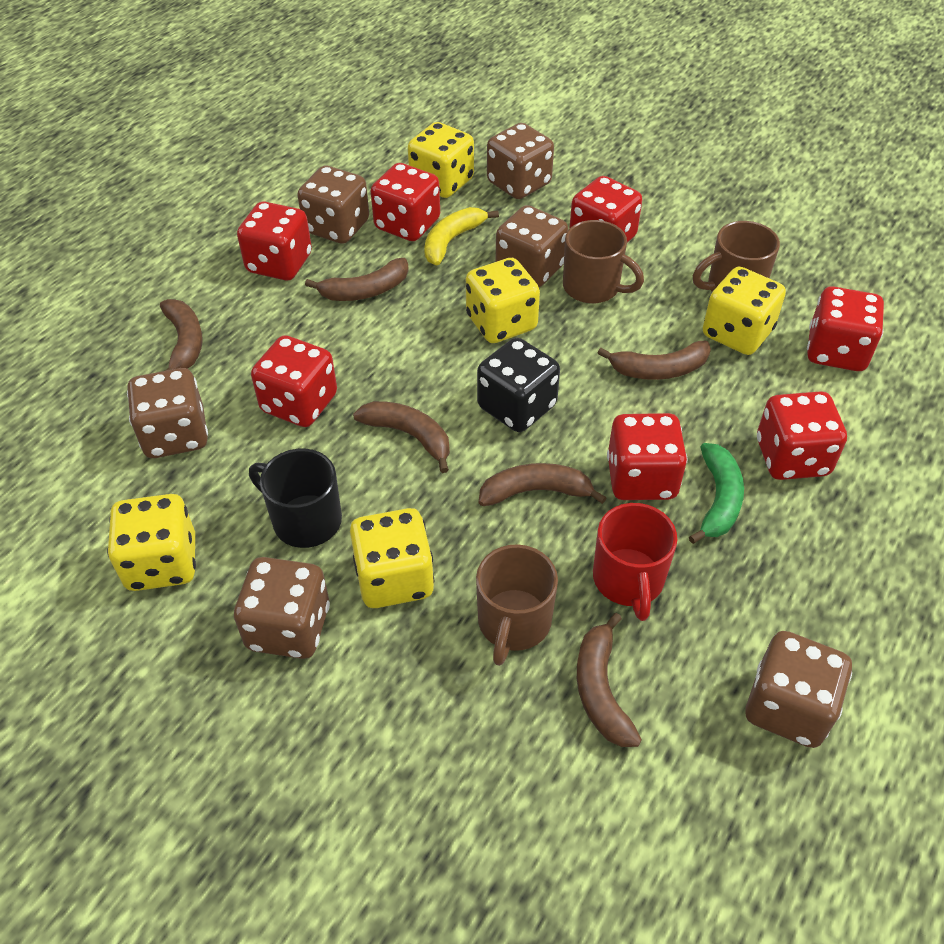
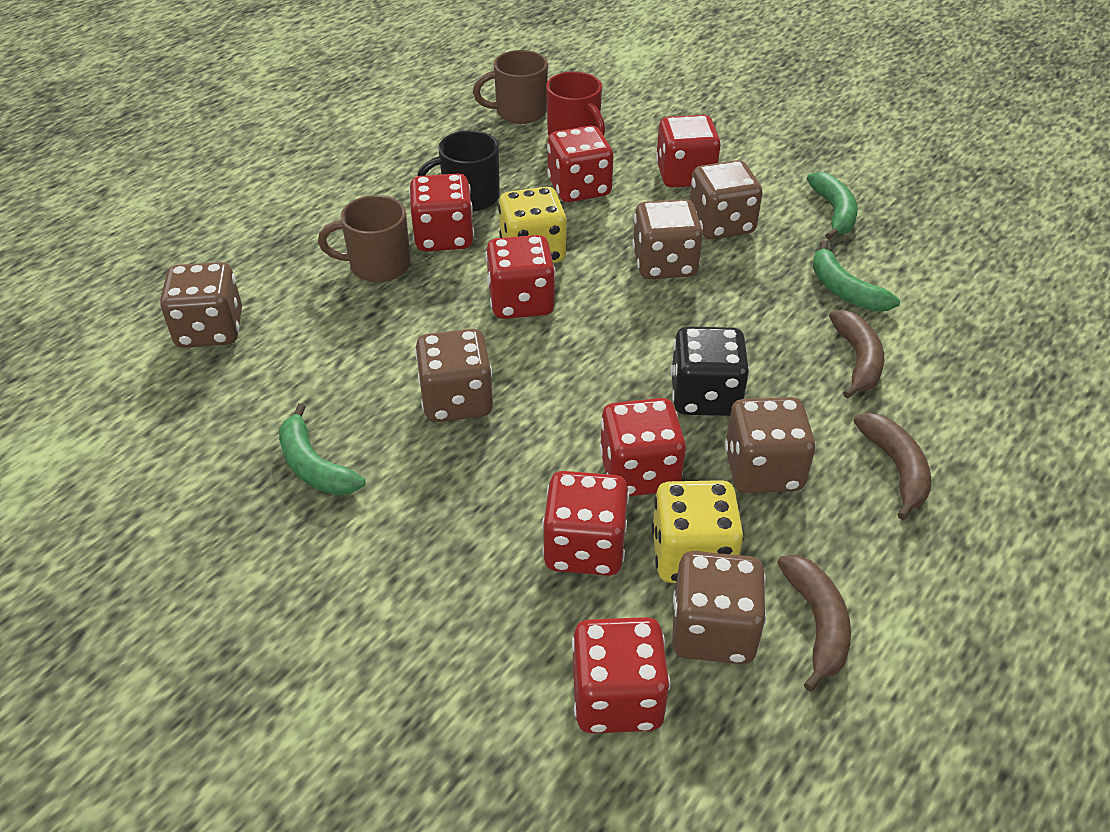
brown banana: [160,299,203,371] [305,258,409,301] [353,401,450,473] [479,463,606,506] [577,613,642,747] [597,341,711,380] = 6 -> [777,555,851,692] [829,310,884,399] [853,413,931,520] = 3
brown mug: [476,544,558,666] [563,220,644,303] [693,221,780,292] = 3 -> [318,195,411,282] [473,50,548,124] = 2
green banana: [689,443,744,544] = 1 -> [279,403,365,495] [807,172,858,240] [813,241,900,312] = 3
yellow banana: [424,207,499,265] = 1 -> none = 0
yellow dice: [107,494,196,591] [350,508,435,608] [408,122,474,198] [466,258,540,343] [703,267,786,355] = 5 -> [498,187,567,263] [652,480,744,583] = 2

